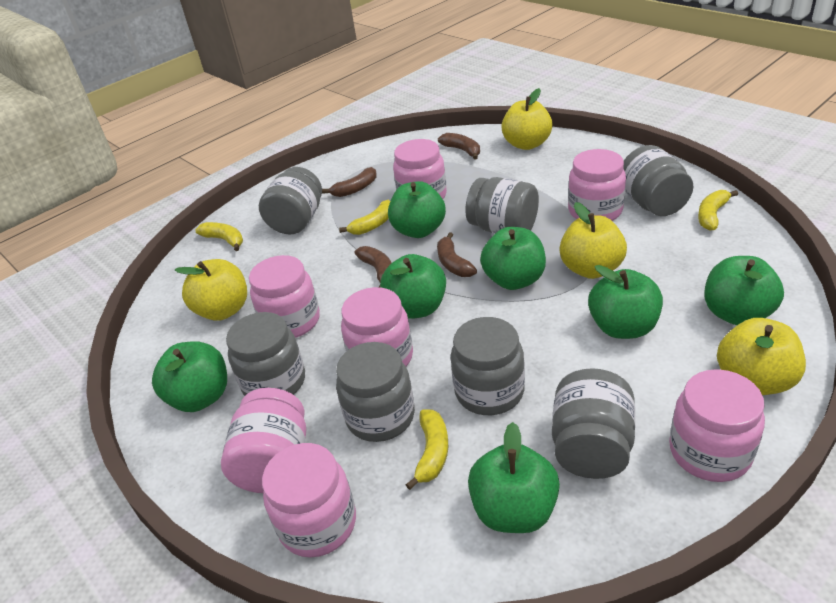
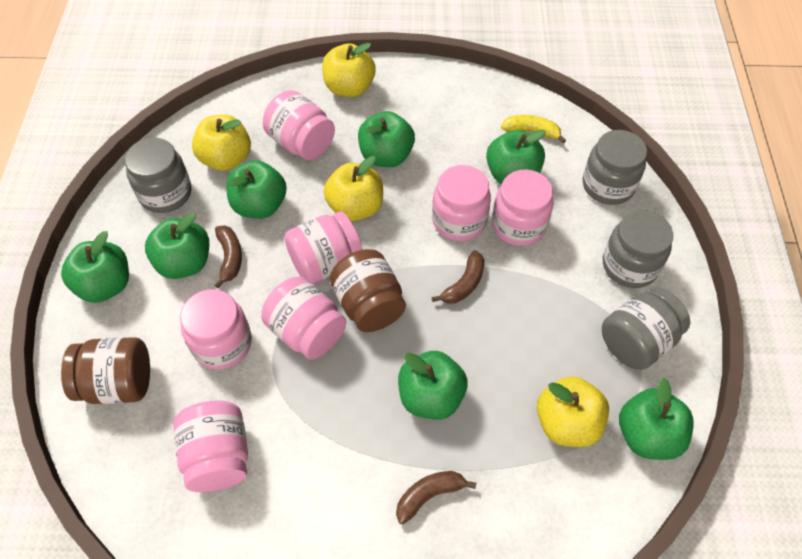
brown banana: [322,167,377,197] [355,246,391,287] [437,232,477,277] [438,133,480,160] = 4 -> [214,225,242,288] [396,471,476,524] [432,251,484,304] = 3
brown jar: none = 0 -> [61,337,150,404] [330,249,406,332] = 2
grey jar: [226,312,305,396] [259,167,322,234] [336,342,415,442] [451,317,525,415] [465,177,539,233] [552,368,635,479] [623,145,693,216] = 7 -> [125,138,192,213] [583,130,647,205] [602,287,690,370] [603,210,673,288] = 4
yellow banana: [195,222,243,251] [339,200,390,235] [406,409,448,490] [698,190,738,231] = 4 -> [501,115,566,143] = 1

